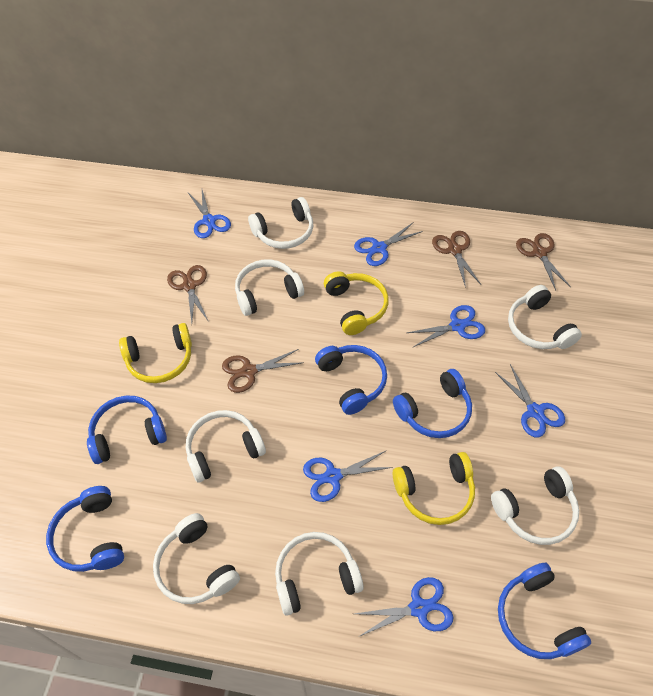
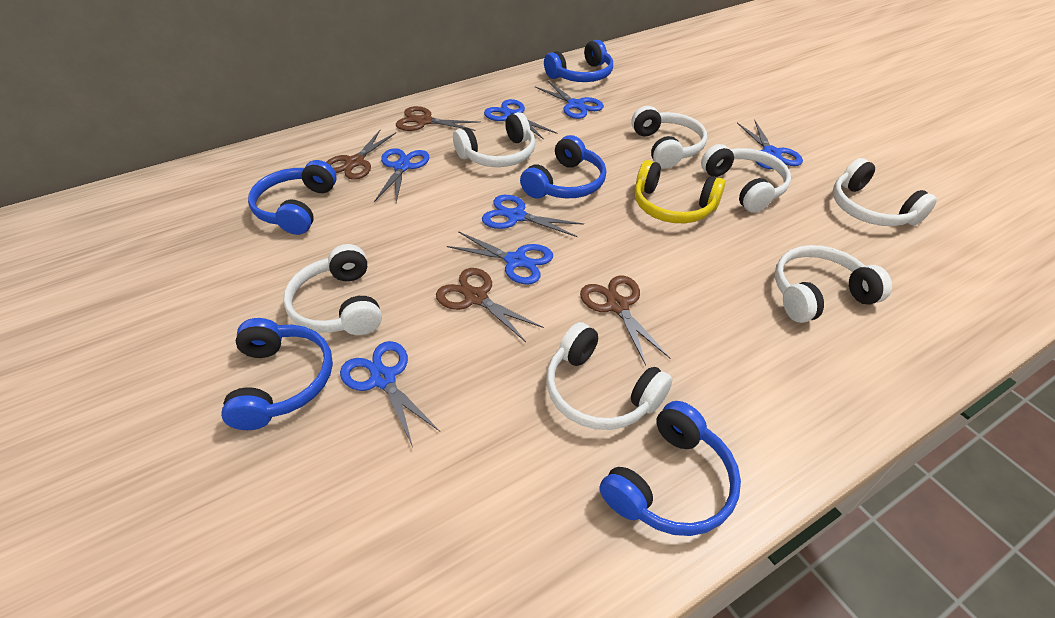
blue scissors: [188,190,231,238] [303,451,393,502] [354,223,423,266] [354,577,453,637] [407,305,485,347] [495,364,565,437] = 6 -> [340,341,440,447] [374,148,429,202] [447,231,553,285] [482,195,584,237] [484,99,557,140] [535,81,604,119] [737,120,803,169] = 7
yellow headphones: [119,323,192,383] [324,271,389,335] [393,452,475,525] = 3 -> [634,160,725,223] = 1

